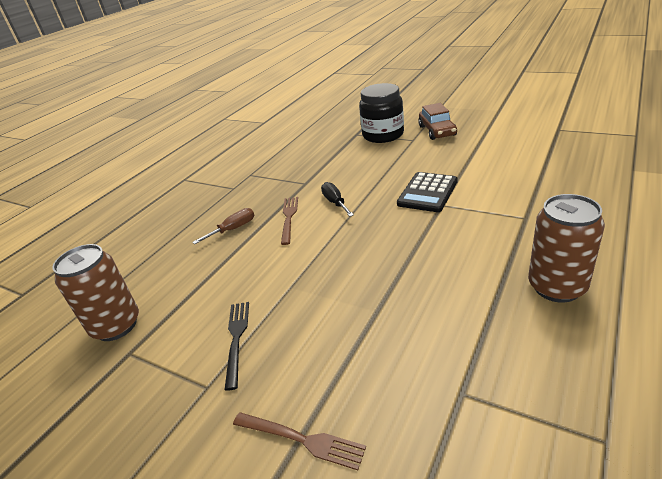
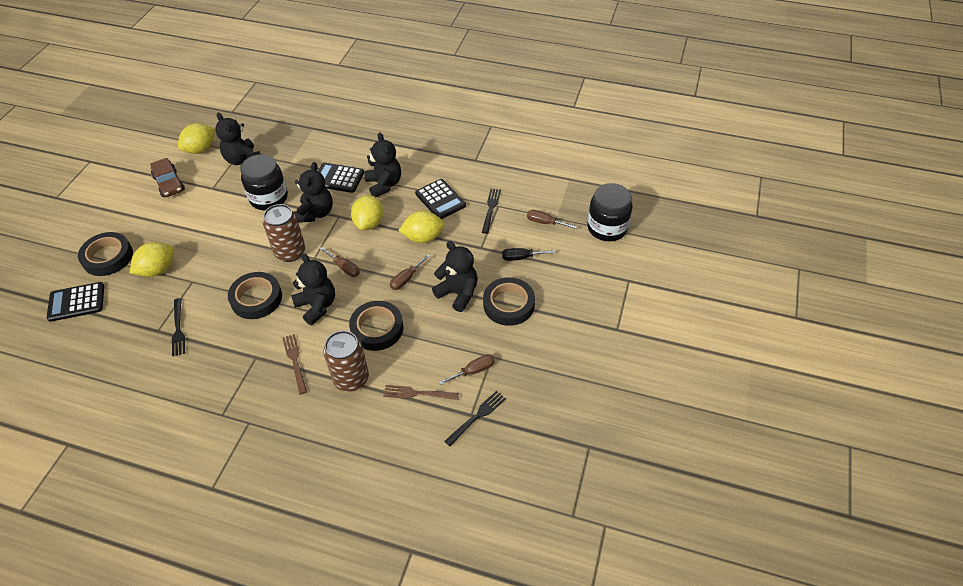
black calculator: [397,172,458,212] = 1 -> [47,282,104,322] [318,163,364,193] [415,179,466,219] = 3
black fork: [224,302,249,390] = 1 -> [172,298,185,356] [444,391,506,446] [482,189,501,234] = 3
black jar: [359,83,404,143] = 1 -> [240,154,288,210] [587,183,632,241] = 2
black tape: none = 0 -> [78,232,133,276] [228,272,282,319] [349,301,404,351] [483,277,535,326] = 4
black teddy bear: none = 0 -> [215,113,260,165] [291,253,335,325] [294,162,333,223] [364,133,401,197] [432,241,478,312] = 5
brown screwdriver: [192,208,254,244] = 1 -> [320,247,360,277] [390,254,430,290] [439,354,495,385] [527,210,577,229] = 4
yellow lemon: none = 0 -> [130,242,174,277] [178,123,215,154] [351,195,383,230] [398,211,445,243] = 4

